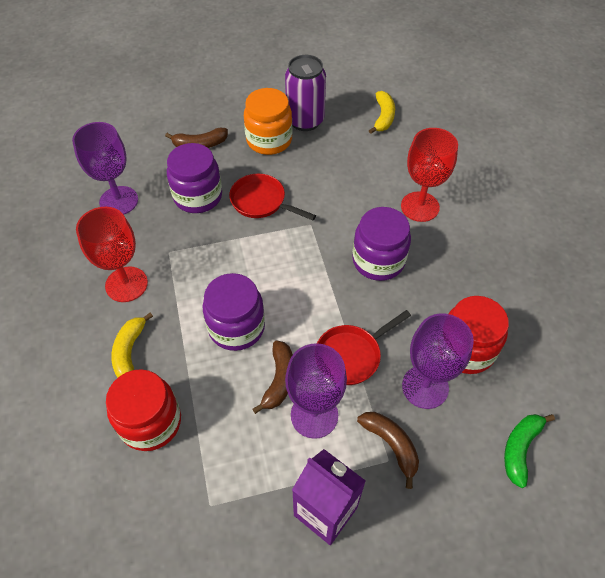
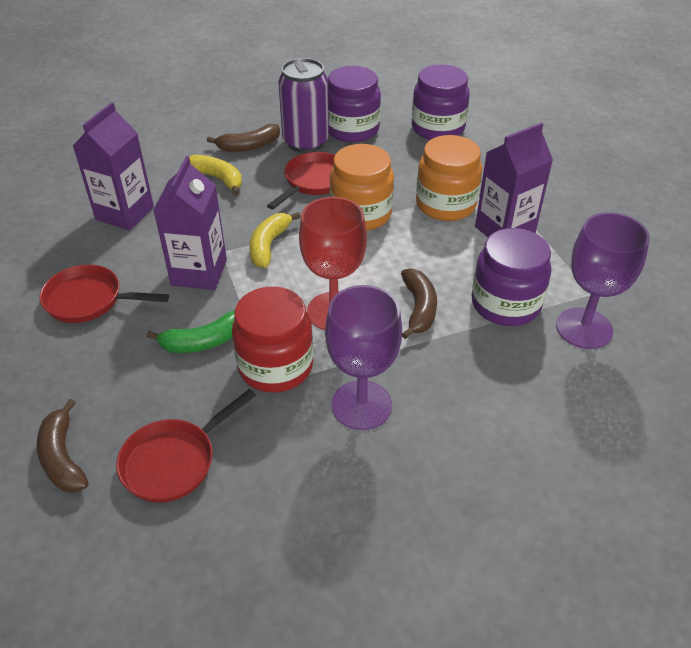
orange jar: [244,88,292,155] = 1 -> [329,144,394,231] [416,135,482,221] = 2
purple carton: [292,449,366,545] = 1 -> [73,102,154,230] [153,156,227,290] [475,122,553,237] = 3
purple goblet: [72,122,138,215] [285,343,347,439] [402,313,474,409] = 3 -> [325,285,402,430] [556,212,650,349] = 2
red goblet: [76,207,148,302] [401,128,458,222] = 2 -> [299,197,367,330] = 1
red jar: [106,369,181,451] [449,296,509,374] = 2 -> [232,286,313,393] = 1
red pan: [229,174,316,220] [317,310,411,385] = 2 -> [40,265,169,323] [116,389,256,503] [267,152,335,210] = 3

